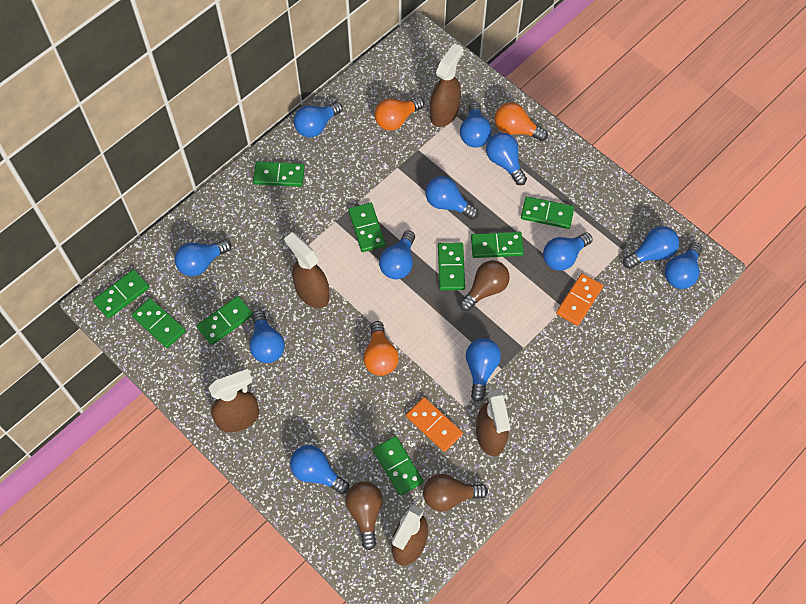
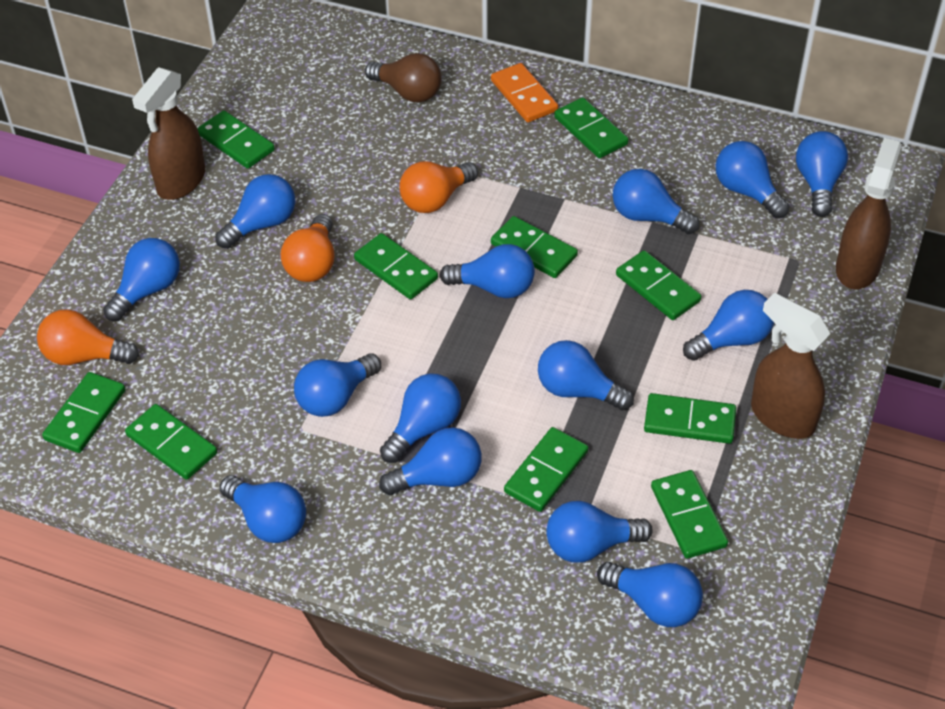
blue light bulb: [175,239,231,276] [250,310,285,363] [290,445,349,494] [294,102,343,138] [379,230,415,279] [425,176,479,220] [460,102,492,148] [466,338,501,402] [486,133,527,185] [543,232,593,271] [623,226,679,269] [665,242,702,289] = 12 -> [103,238,180,321] [215,174,295,249] [219,475,306,543] [294,353,381,417] [379,427,482,495] [380,374,461,463] [440,244,535,298] [538,340,634,410] [546,501,653,563] [597,562,703,627] [613,169,700,234] [683,290,774,361] [715,141,789,218] [796,131,848,217] = 14
brown light bulb: [345,481,383,550] [423,474,488,511] [460,260,510,311] = 3 -> [365,53,442,103] = 1
brown spray bottle: [208,369,259,433] [284,232,330,308] [391,505,428,565] [430,43,463,127] [476,390,510,456] = 5 -> [132,67,205,200] [751,293,830,439] [836,138,901,289] = 3
green domino: [93,269,150,319] [132,298,186,348] [197,296,253,345] [253,161,305,187] [348,202,385,252] [373,436,423,496] [438,243,465,290] [471,232,524,258] [521,196,574,229] = 9 -> [42,372,125,453] [125,404,217,480] [197,110,275,169] [354,233,438,299] [491,216,578,278] [504,427,588,512] [554,97,629,158] [616,250,702,320] [644,393,736,444] [651,470,728,559] = 10
orange domino: [406,397,463,452] [556,273,603,326] = 2 -> [491,63,558,122] = 1

